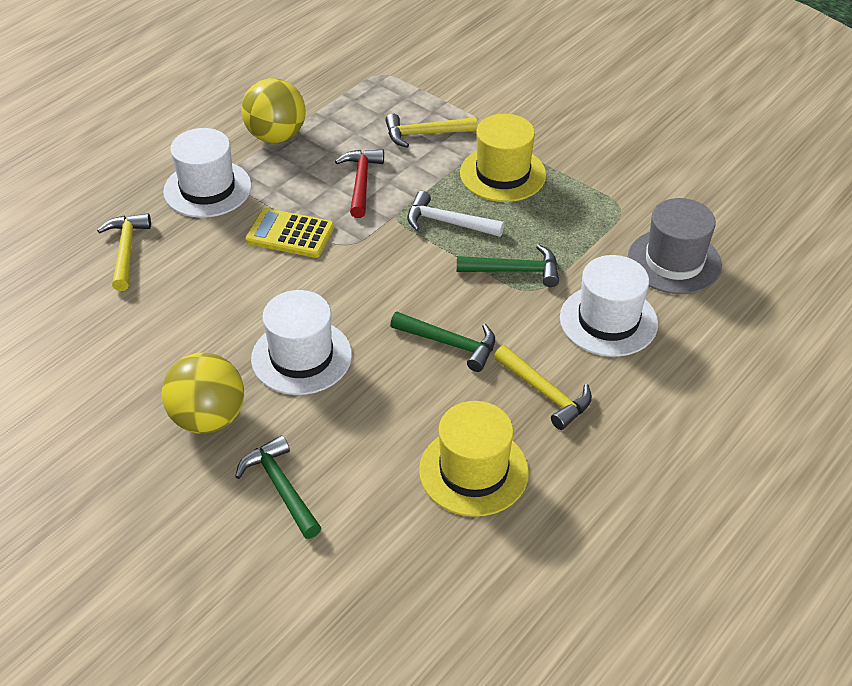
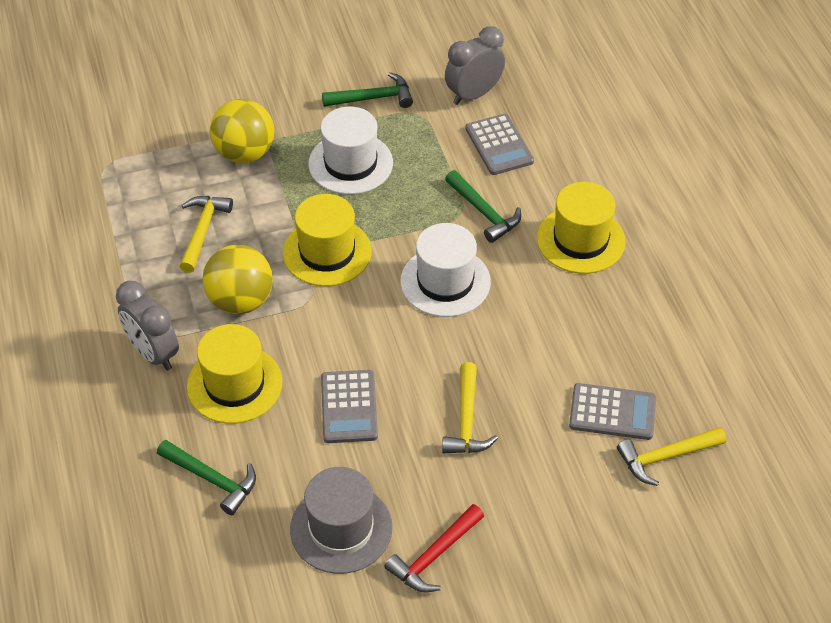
grey calculator: none = 0 -> [321,370,378,443] [466,114,534,175] [569,383,656,440] = 3
grey clock: none = 0 -> [116,281,179,371] [445,26,505,105] = 2
white hammer: [407,191,504,237] = 1 -> none = 0
white hat: [163,128,252,218] [251,290,352,395] [560,255,658,357] = 3 -> [308,107,393,194] [400,223,491,317] = 2
yellow calculator: [245,208,334,258] = 1 -> none = 0
yellow hat: [419,401,529,517] [460,114,546,202] = 2 -> [187,324,282,424] [283,194,372,286] [537,182,625,274] = 3

